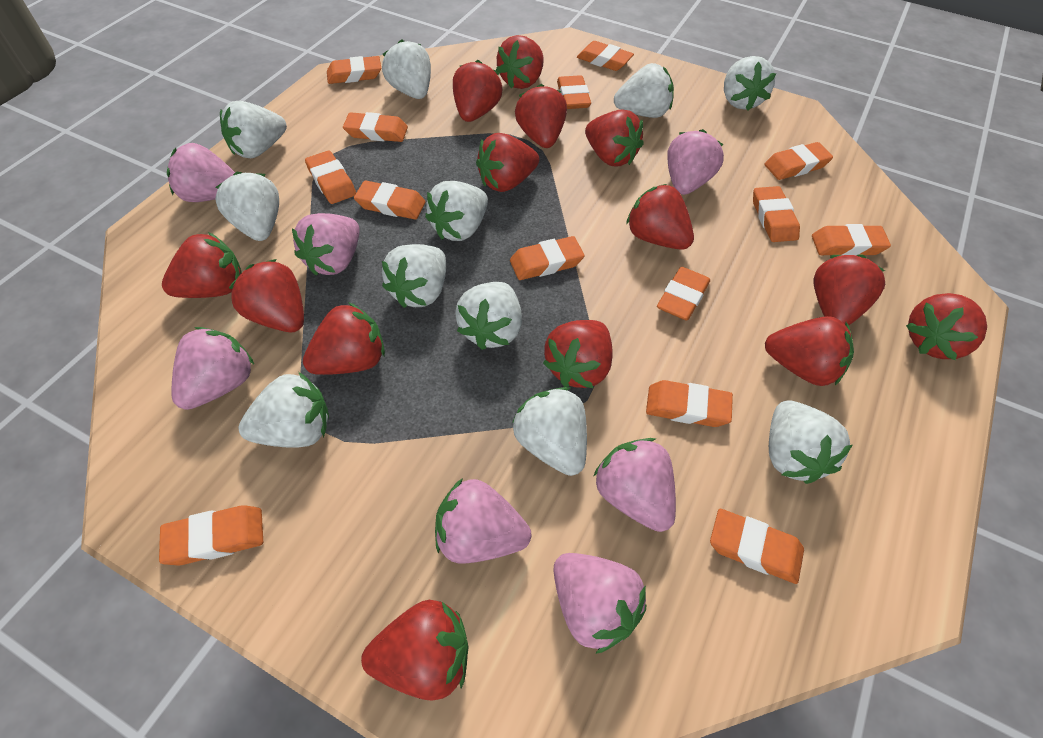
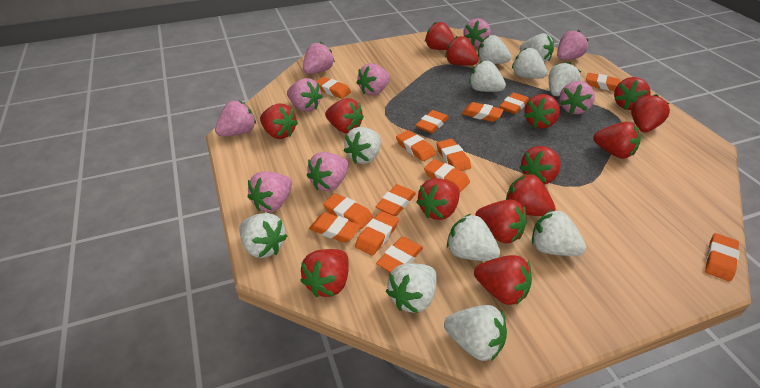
pink strawberry: [167,143,235,202] [171,327,254,410] [292,213,360,275] [435,478,531,564] [554,553,646,654] [594,438,676,532] [667,129,724,195] = 7 -> [215,101,256,136] [248,171,292,212] [287,78,323,112] [303,42,335,74] [307,152,349,191] [356,63,390,96] [463,19,491,47] [557,30,588,60] [559,81,595,114] = 9

